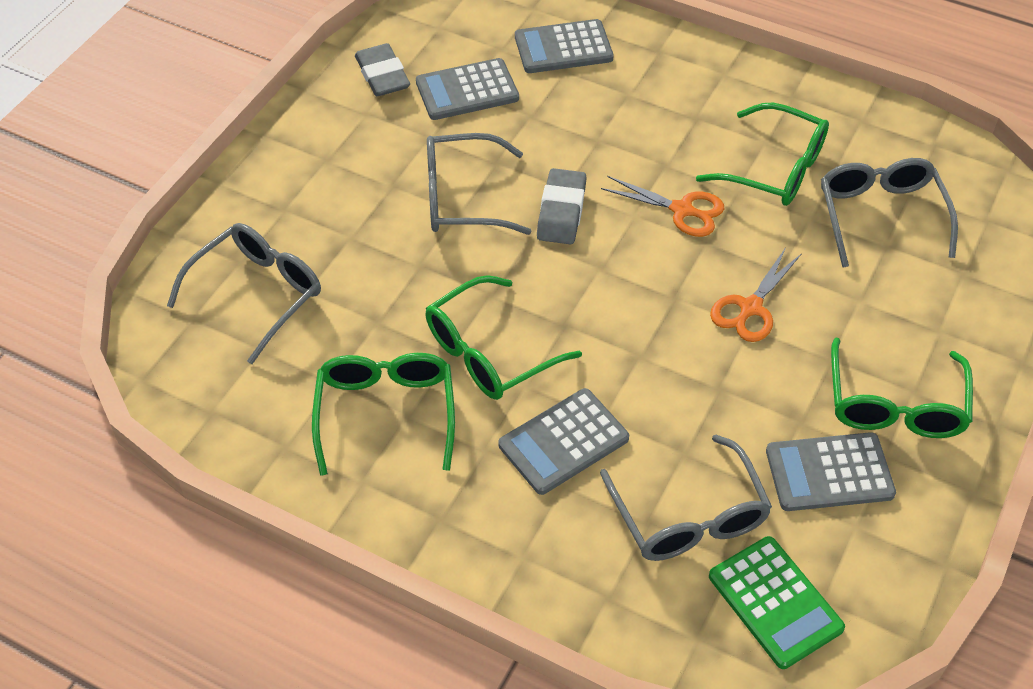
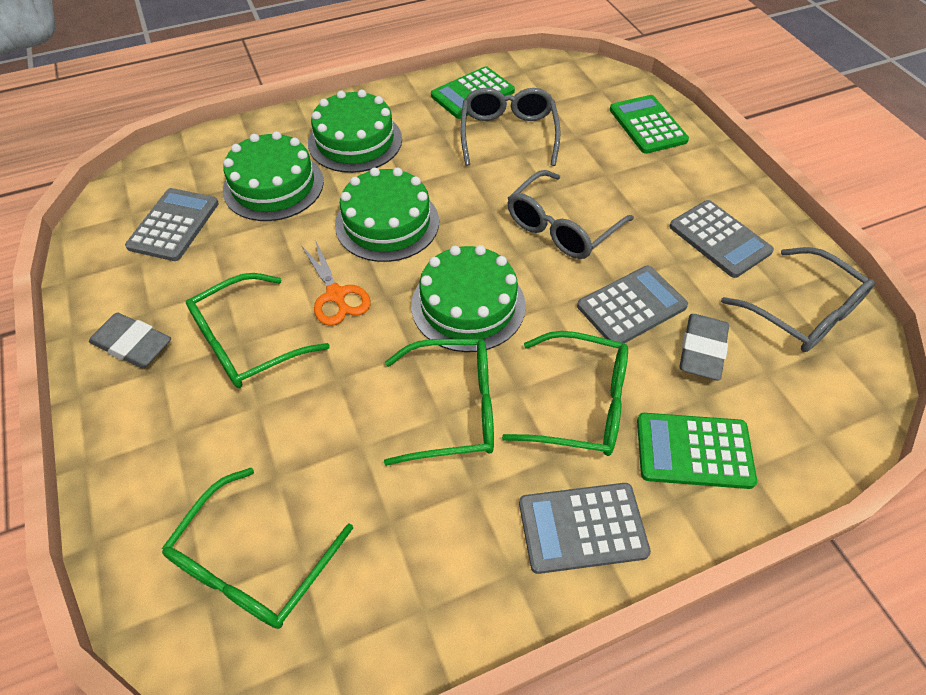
green cake: none = 0 -> [223,131,324,221] [308,90,402,173] [335,167,439,262] [411,245,526,352] = 4
green calculator: [709,536,845,669] = 1 -> [431,66,515,119] [610,95,689,154] [637,413,757,489] = 3
grey glasses: [167,223,321,364] [427,133,532,235] [600,435,772,561] [821,158,958,268] = 4 -> [460,88,561,166] [508,170,634,259] [721,247,875,352] = 3
orange scissors: [601,176,724,237] [710,247,801,342] = 2 -> [301,240,371,326] = 1

